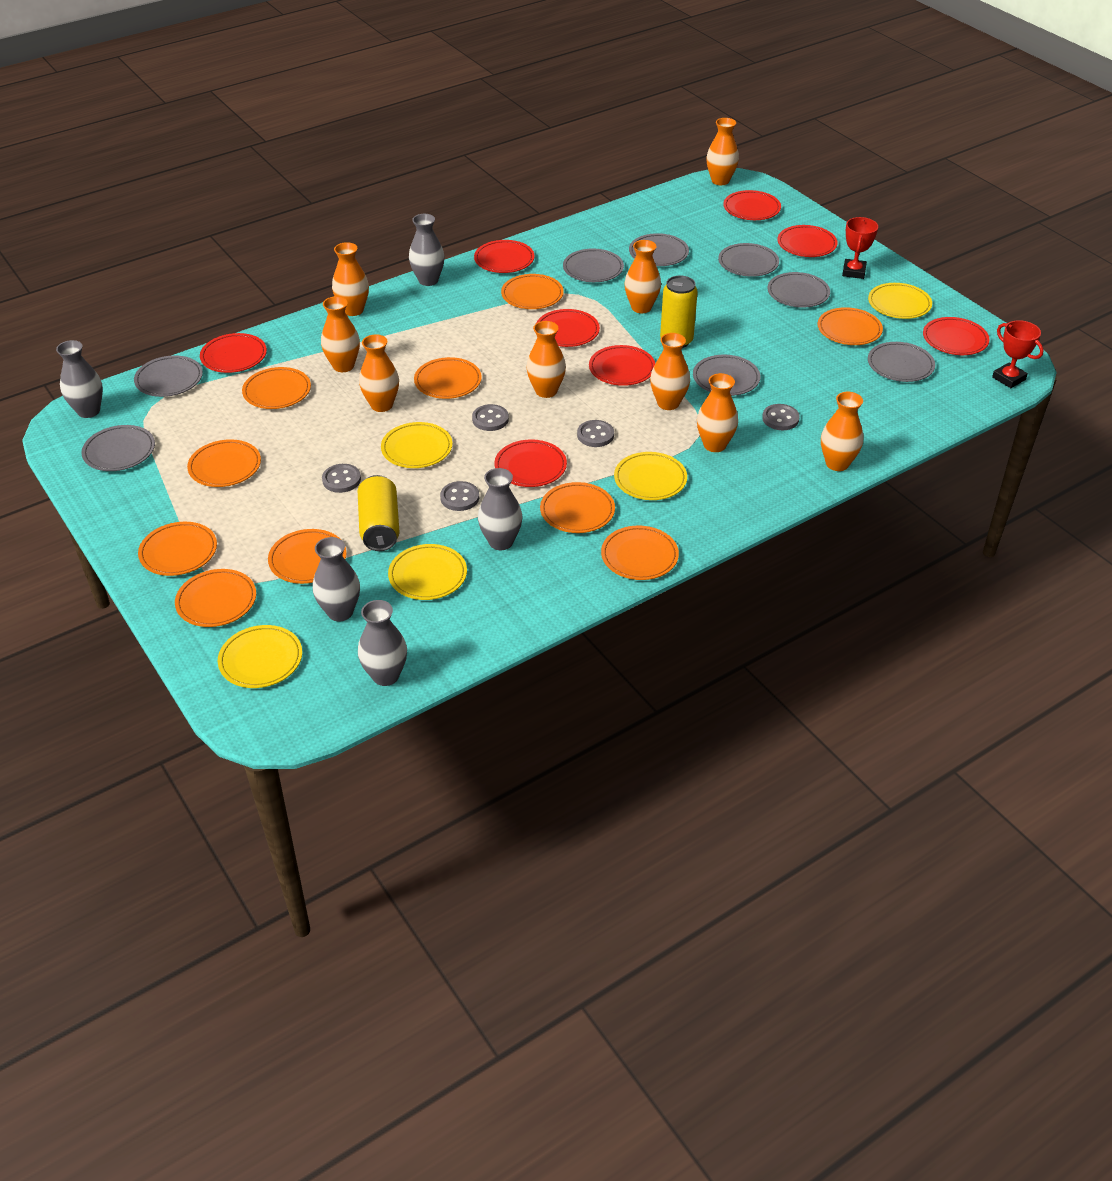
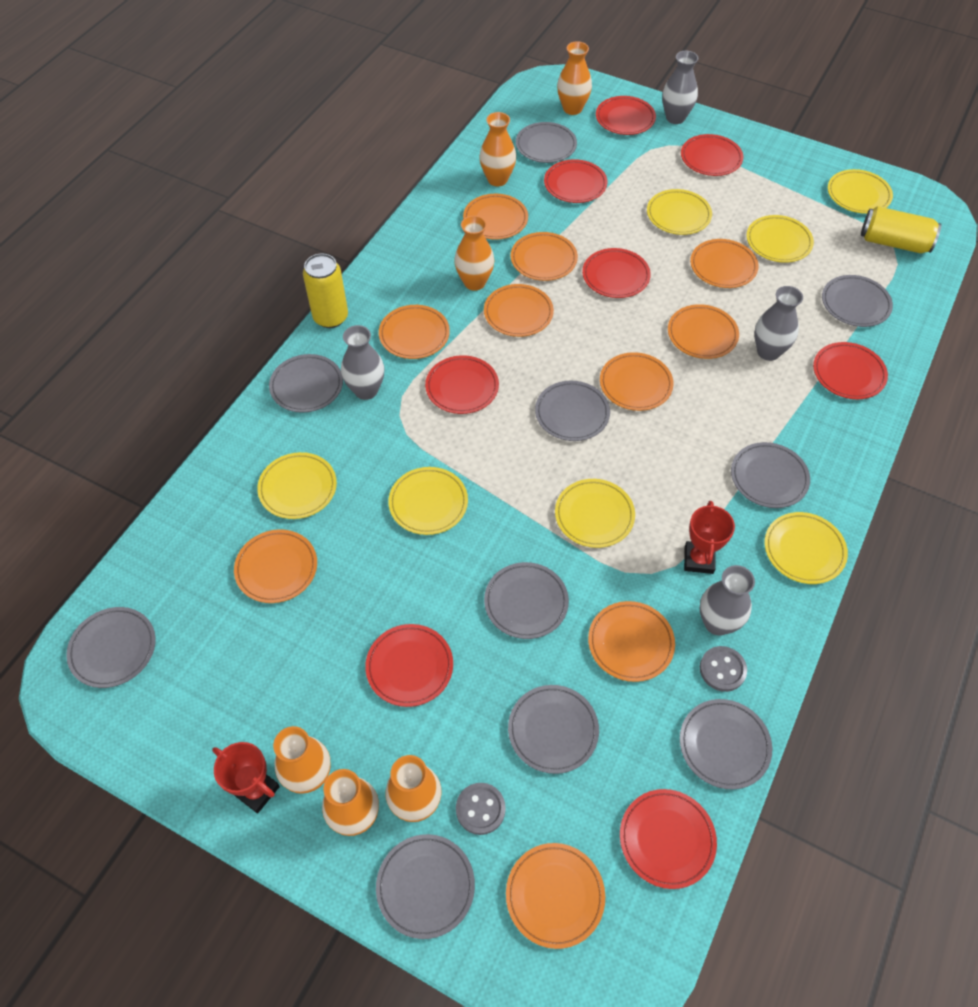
grey button: [322,464,361,493] [440,481,479,511] [472,404,509,431] [577,420,614,447] [762,404,800,430] = 5 -> [456,783,506,835] [700,646,747,692] = 2
grey plate: [81,425,155,471] [134,355,203,397] [563,249,624,282] [629,233,689,266] [693,355,760,396] [718,243,779,277] [767,272,830,308] [868,342,935,382] = 8 -> [66,607,156,688] [269,354,343,413] [376,834,475,939] [484,562,569,639] [508,685,599,774] [516,122,577,163] [535,381,610,441] [680,699,772,789] [731,442,810,508] [822,275,893,327] = 10
grey vase: [56,340,103,418] [313,537,360,621] [358,600,407,686] [409,214,445,286] [478,468,522,550] = 5 -> [341,325,385,400] [662,51,698,124] [700,565,755,636] [754,286,803,361] = 4
orange vase: [321,296,360,372] [332,242,369,316] [359,335,399,412] [526,321,566,398] [624,240,661,313] [650,333,690,410] [697,373,738,452] [706,118,739,185] [821,392,863,471] = 9 -> [273,726,331,794] [322,769,379,836] [386,755,442,822] [454,216,494,291] [480,112,516,186] [557,41,592,115] = 6
yellow plate: [218,625,302,688] [381,422,452,468] [388,544,467,600] [614,452,687,500] [868,283,932,319] = 5 -> [257,452,337,519] [388,467,468,535] [555,479,635,548] [647,189,712,235] [746,215,814,263] [764,512,848,584] [828,169,893,214] = 7

